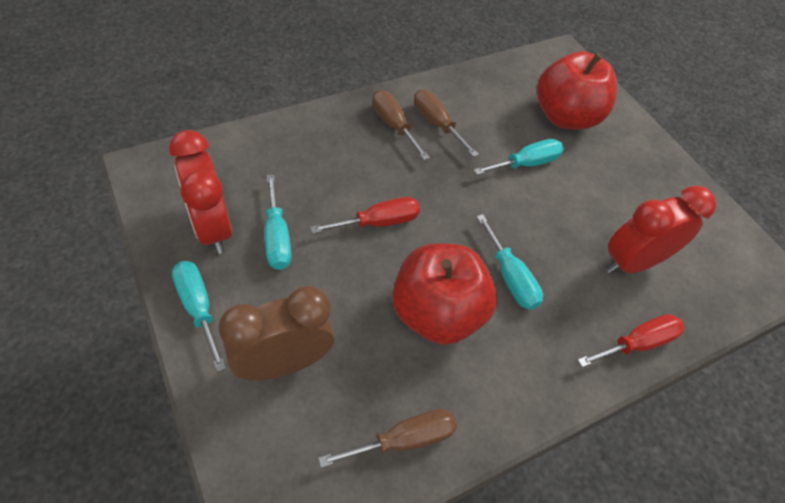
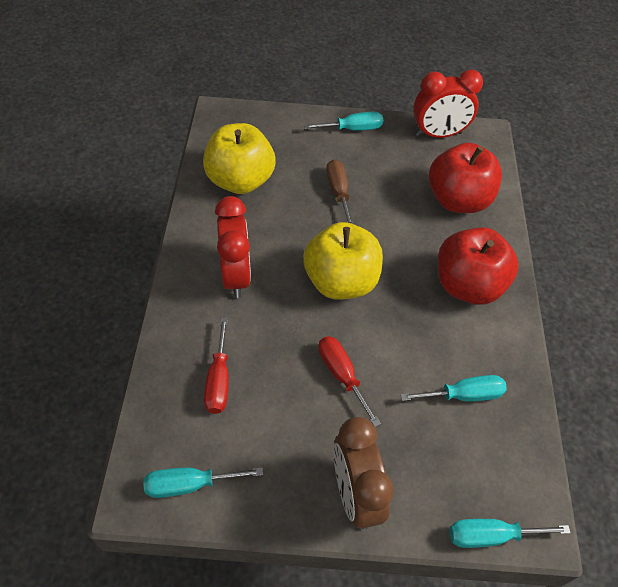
brown screwdriver: [318,409,457,468] [372,90,430,160] [414,90,479,157] = 3 -> [326,159,353,224] = 1
yellow apple: none = 0 -> [203,123,275,194] [303,222,383,300] = 2

